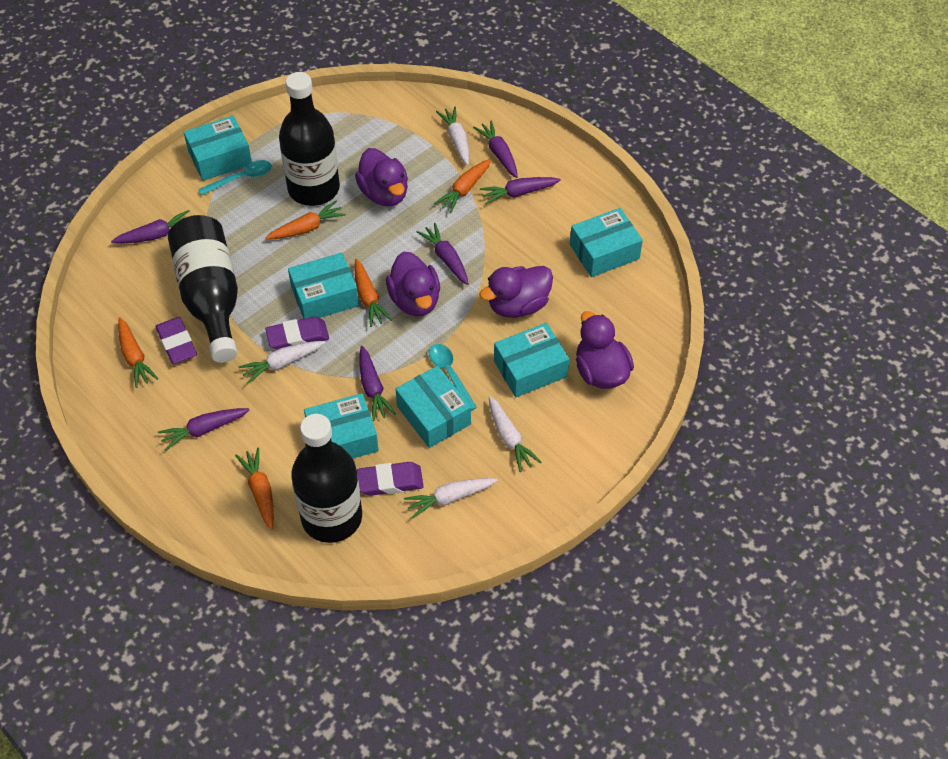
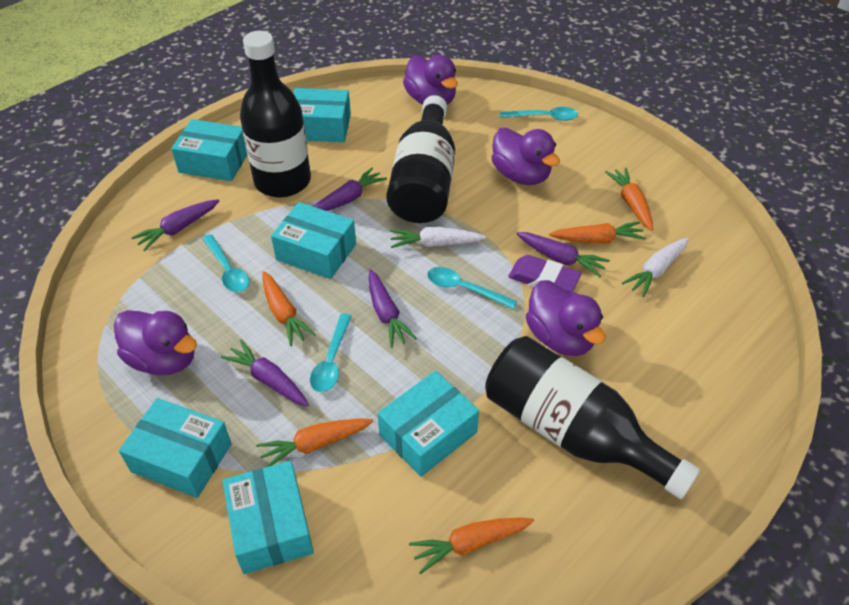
purple carrot: [111,210,190,244] [158,408,249,451] [360,346,396,421] [417,223,469,285] [473,120,518,178] [480,177,561,204] = 6 -> [131,199,219,251] [221,339,309,406] [313,167,387,211] [369,269,417,348] [516,232,610,277] = 5
purple eraser: [155,317,197,364] [265,317,329,350] [357,462,424,496] = 3 -> [508,255,582,293] = 1
turquoise spoon: [198,160,272,196] [429,344,477,411] = 2 -> [203,234,249,292] [310,313,352,392] [427,267,517,309] [500,107,578,121] = 4
white carrot: [238,341,325,384] [404,478,497,519] [436,107,469,165] [489,396,541,472] = 4 -> [390,227,486,248] [622,238,689,297] = 2

